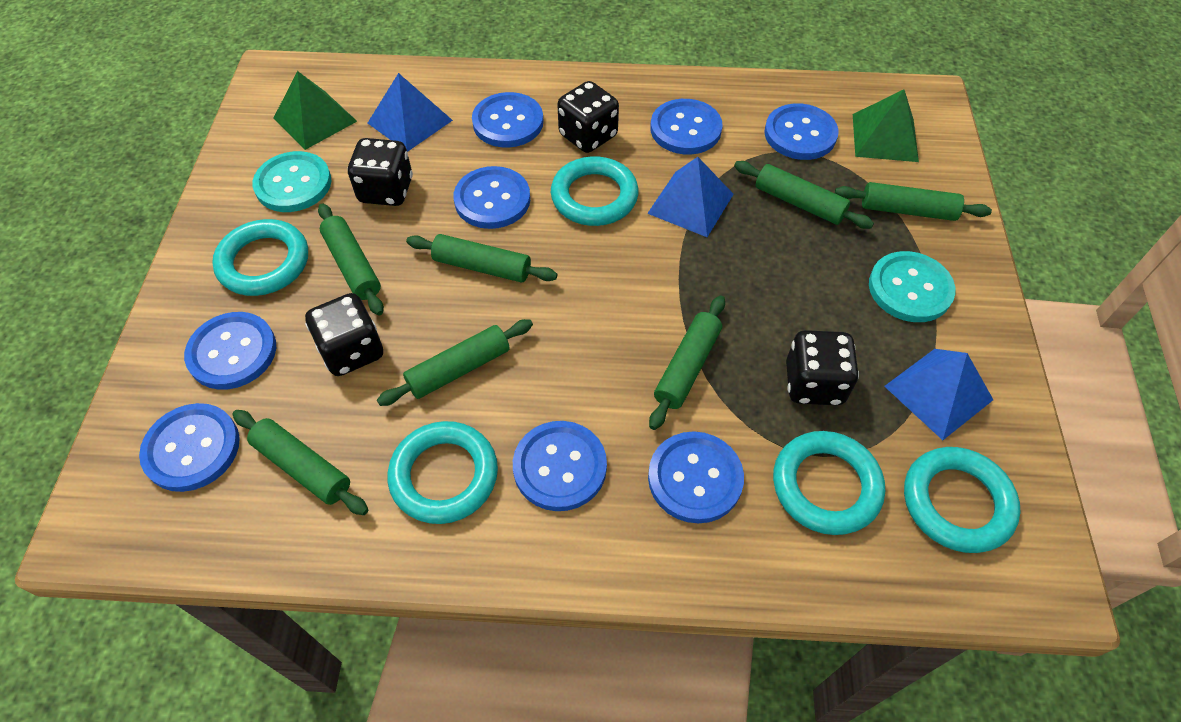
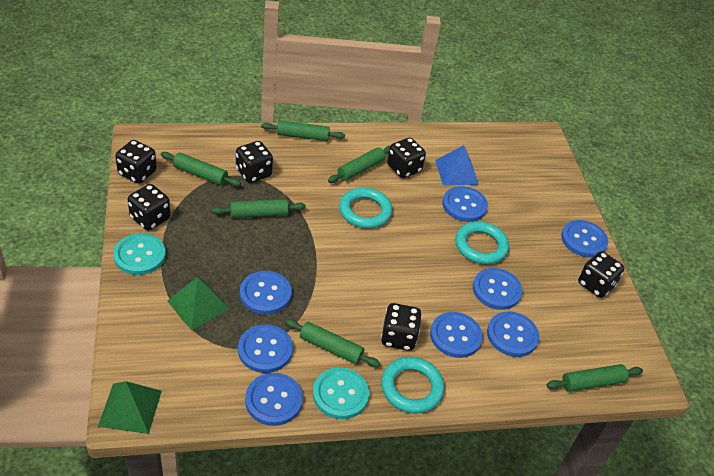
black dice: [305,293,383,376] [347,138,413,206] [557,81,619,153] [786,330,859,406] = 4 -> [115,140,157,184] [128,184,170,231] [236,141,273,183] [381,303,422,351] [387,138,426,178] [578,251,624,298] = 6
blue pyramid: [368,73,453,152] [647,157,734,237] [884,349,993,440] = 3 -> [435,145,479,186] = 1
green rolling pin: [233,410,368,515] [318,204,384,315] [377,319,533,406] [406,234,558,283] [649,295,725,430] [734,161,874,229] [835,182,992,221] = 7 -> [161,152,241,187] [212,199,306,218] [261,120,345,141] [285,319,380,367] [328,146,390,183] [547,364,643,392] = 6
turquoise ring: [212,219,308,296] [388,421,498,524] [551,156,638,226] [773,431,885,535] [904,447,1020,553] = 5 -> [339,188,392,229] [381,357,445,413] [455,221,509,264] = 3

